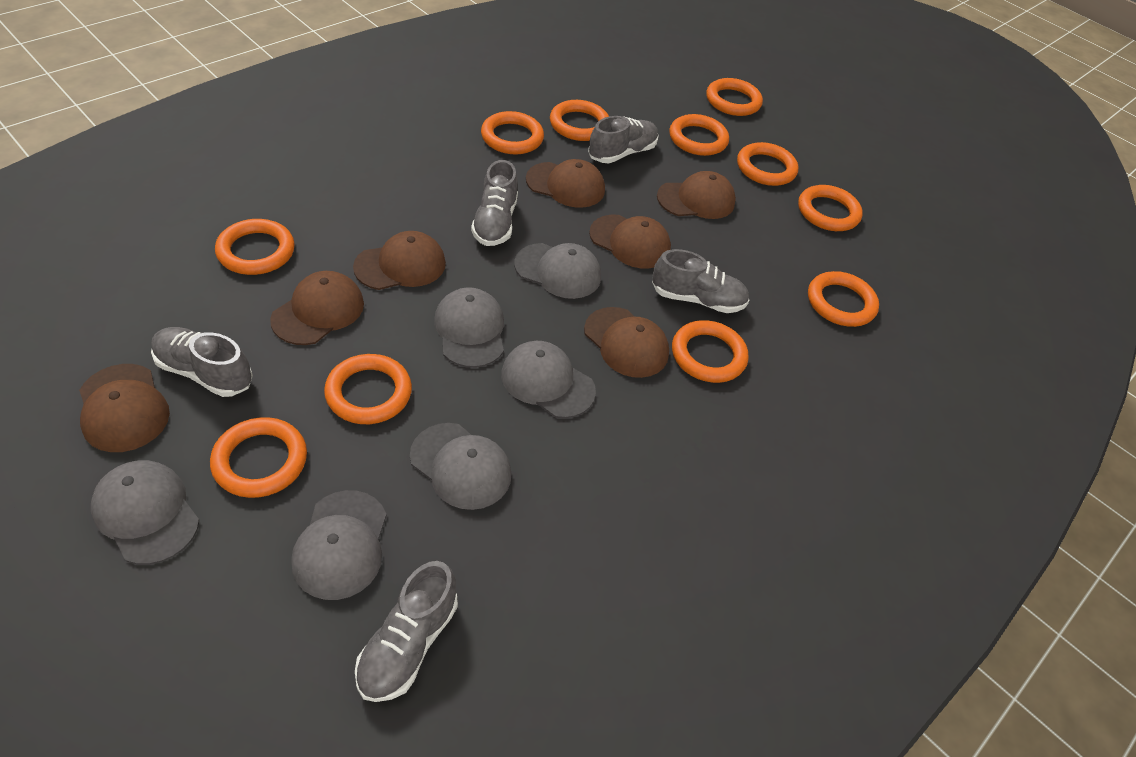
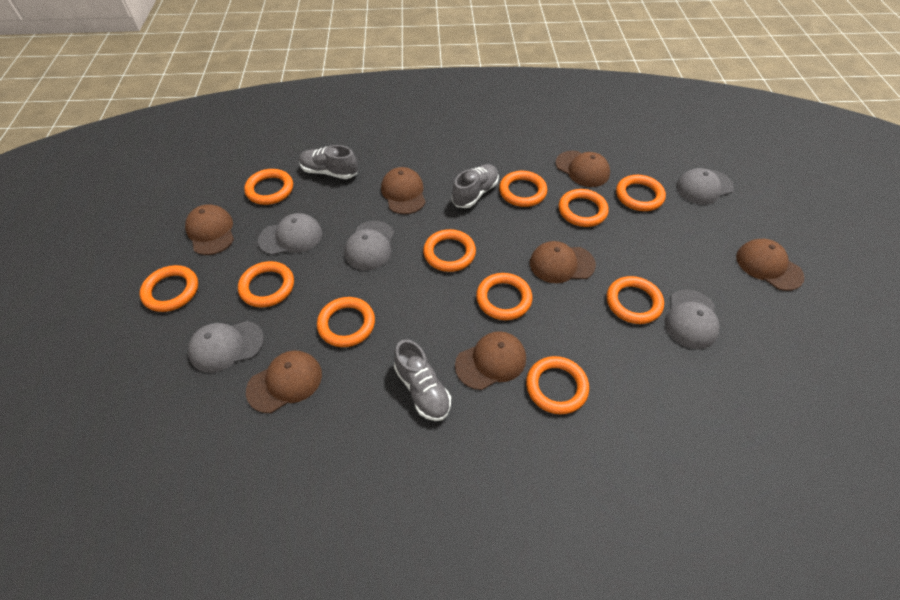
grey cap: [91,460,200,565] [291,490,387,600] [410,423,512,510] [434,287,504,368] [501,341,596,418] [514,243,601,299] = 6 -> [188,321,264,373] [258,213,322,255] [344,221,394,270] [665,289,720,349] [676,168,734,205] = 5
grey shoe: [151,327,253,397] [355,561,458,702] [471,160,518,246] [588,116,659,163] [652,249,749,313] = 5 -> [299,145,358,179] [394,339,451,421] [452,164,499,208] = 3

